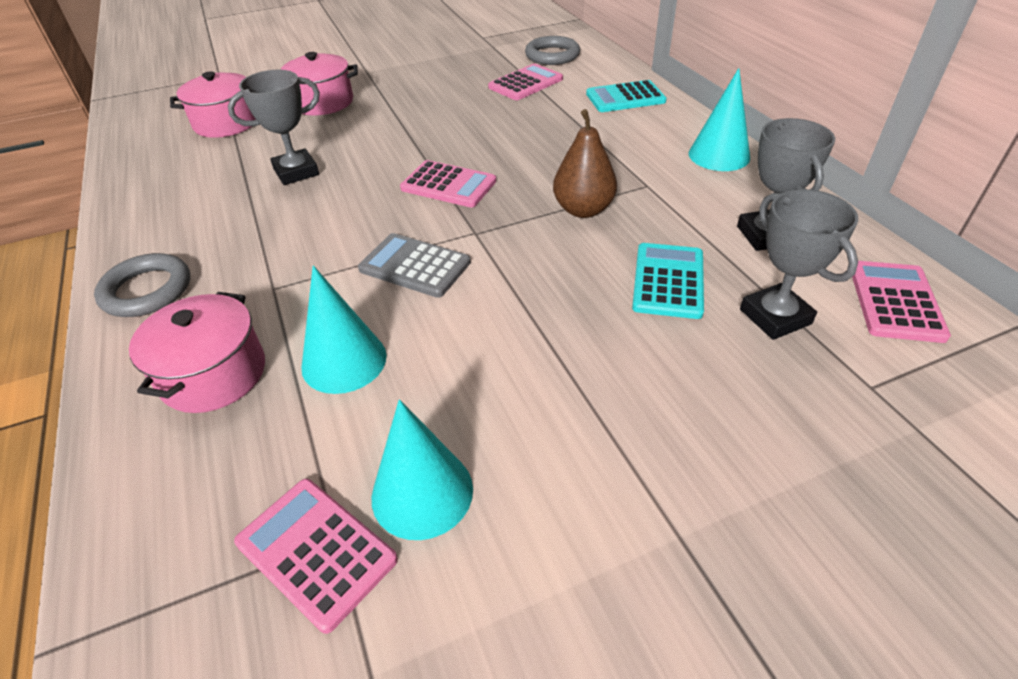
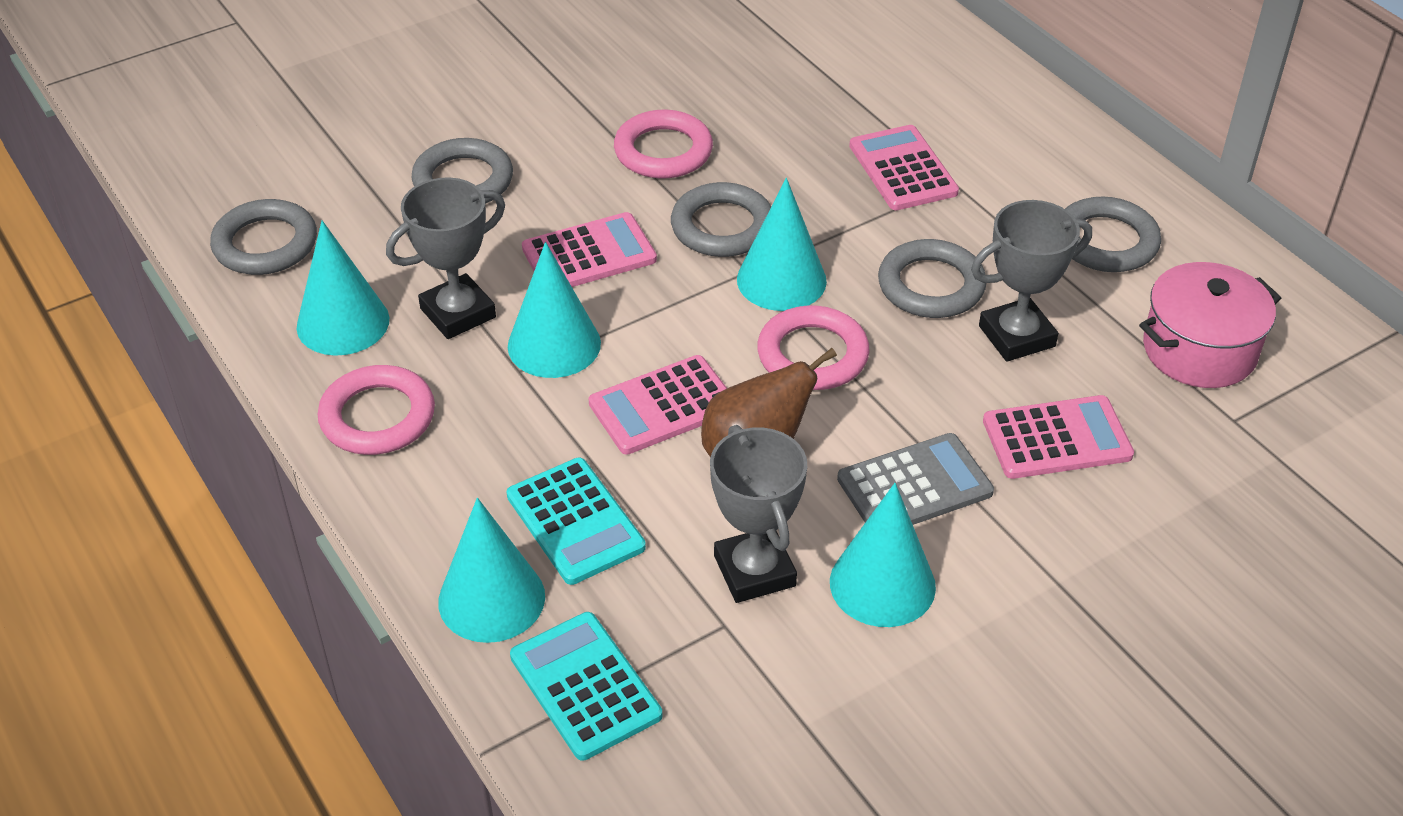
grey ring: [94,253,190,317] [525,36,580,65] = 2 -> [210,199,317,275] [411,138,513,204] [671,182,771,257] [878,239,986,318] [1065,196,1161,272] = 5
pink pot: [129,292,265,413] [170,71,256,138] [280,52,358,115] = 3 -> [1139,262,1281,388] = 1
pink ring: none = 0 -> [318,365,435,455] [614,110,713,178] [757,305,870,390] = 3
turquoise cone: [302,265,386,394] [372,399,473,540] [689,68,750,171] = 3 -> [297,220,389,356] [438,498,545,643] [508,242,601,378] [737,178,827,311] [830,483,936,627] = 5

